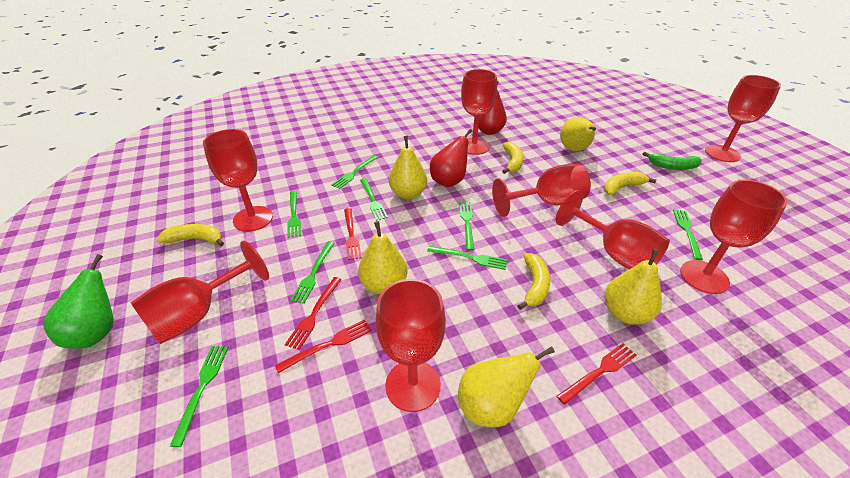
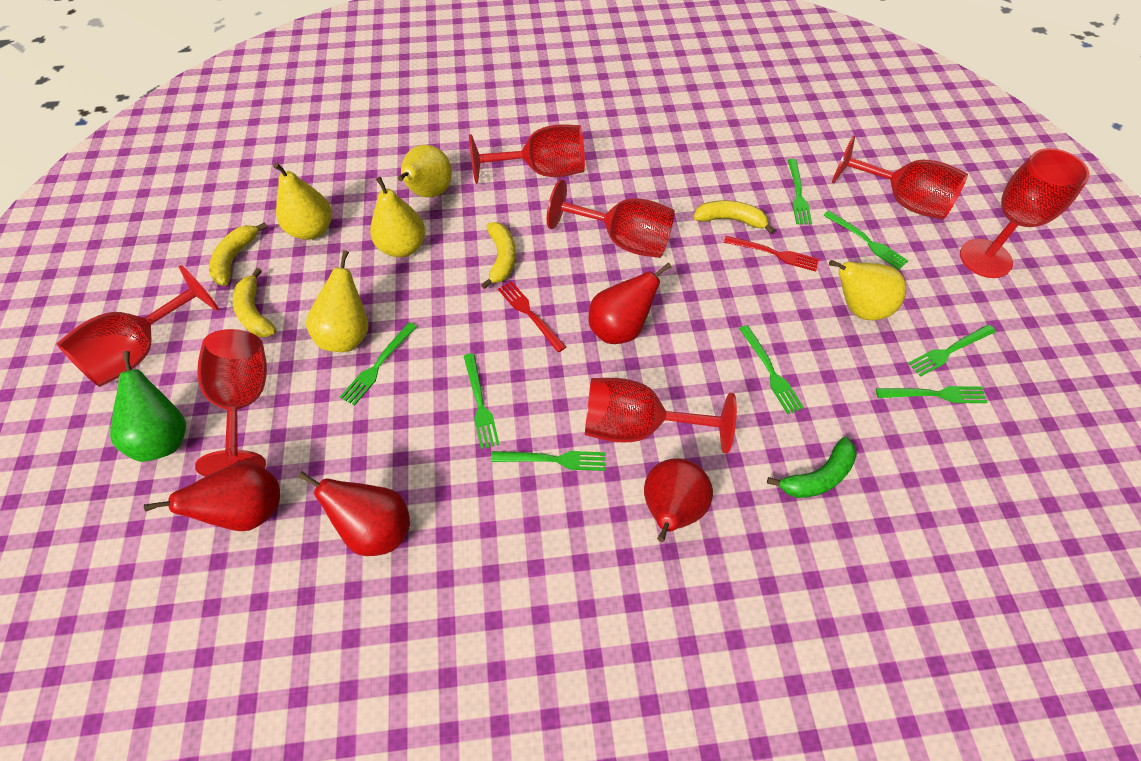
red fork: [275,319,372,373] [285,277,342,350] [344,208,362,260] [557,343,637,405] = 4 -> [498,281,566,352] [724,236,819,272] = 2
red goblet: [131,241,269,344] [203,129,273,232] [376,279,446,412] [461,69,497,155] [492,164,591,217] [556,190,670,269] [680,180,788,294] [705,75,781,162] = 8 -> [56,265,219,387] [195,329,267,477] [469,124,585,184] [547,179,675,258] [585,378,737,453] [832,136,968,220] [960,148,1090,278] = 7
red pear: [430,129,472,187] [479,80,507,135] = 2 -> [144,462,280,531] [298,471,410,556] [588,263,671,344] [644,458,713,542] = 4

